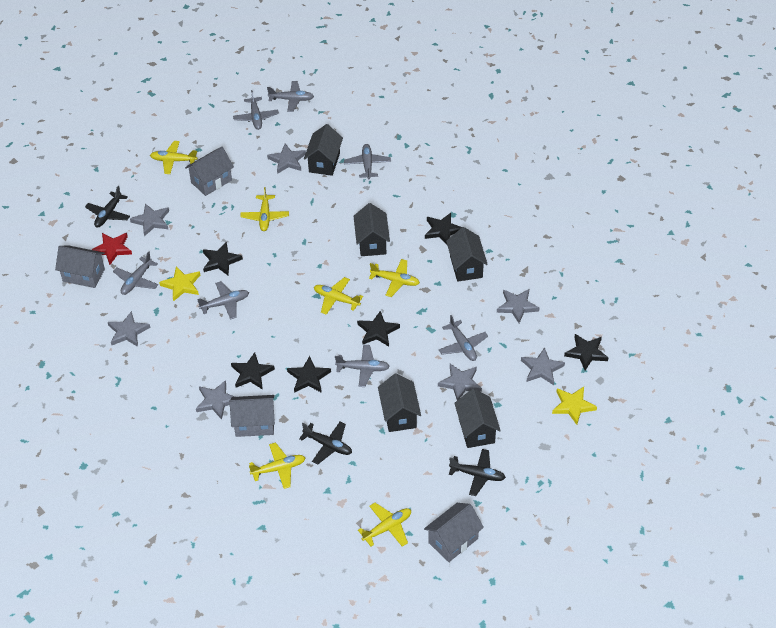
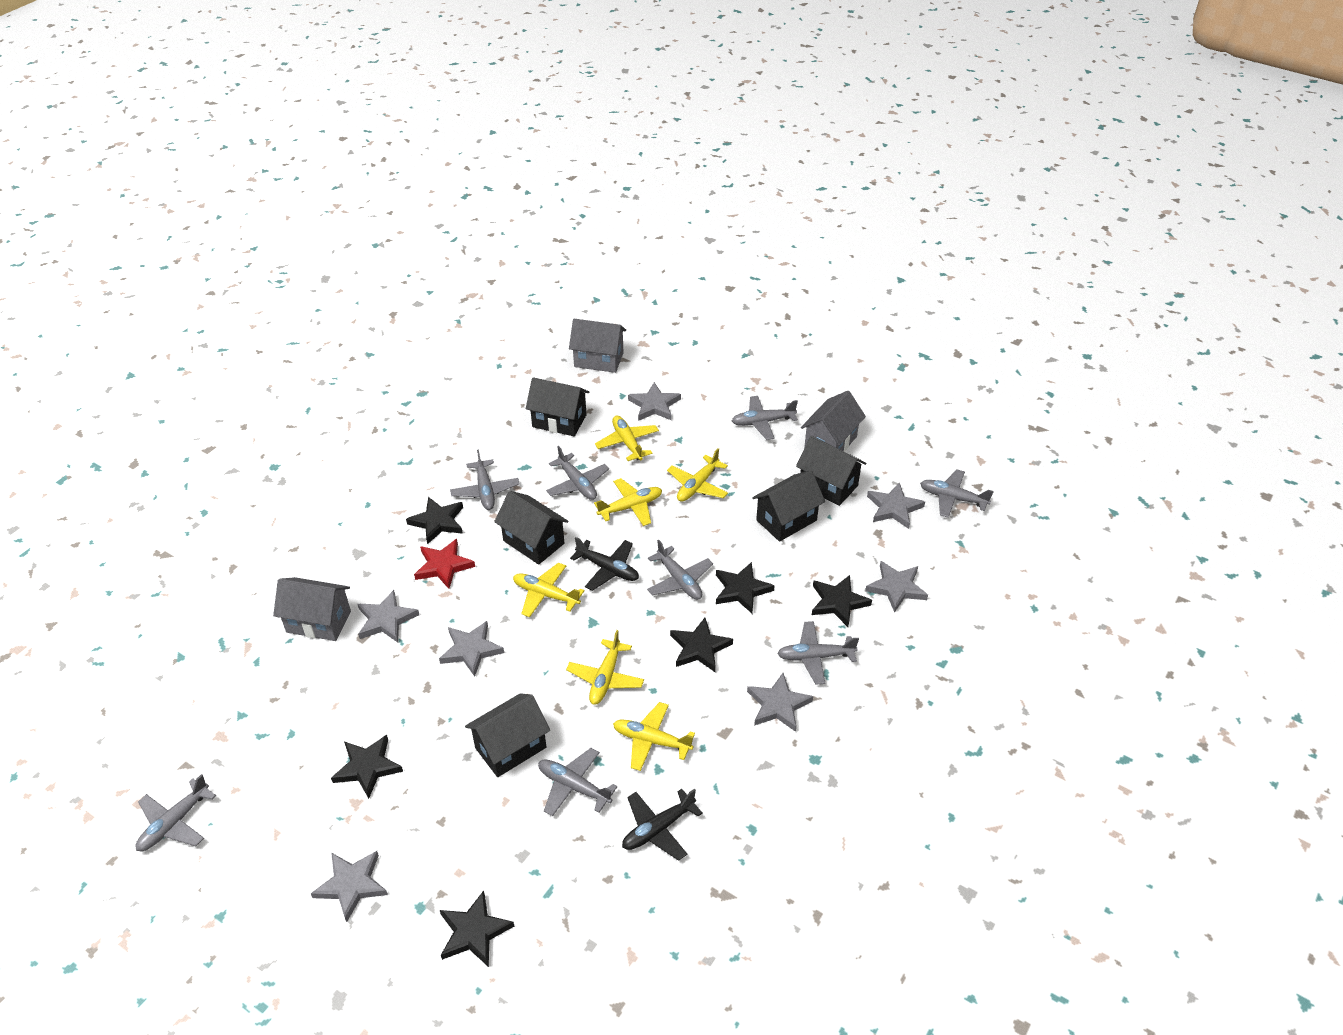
black plane: [85,186,130,227] [299,422,352,464] [449,449,506,496] = 3 -> [570,537,639,591] [622,789,703,861] = 2
grey house: [55,246,105,288] [185,147,234,196] [230,395,275,437] [424,503,484,562] = 4 -> [273,577,351,641] [569,319,626,373] [801,390,866,452] = 3
grey plane: [113,252,158,295] [198,281,249,320] [233,90,279,130] [267,81,314,112] [335,345,390,387] [344,144,391,179] [439,315,488,361] = 7 -> [135,774,216,851] [450,449,520,510] [538,748,618,816] [546,446,609,500] [647,540,713,600] [732,396,798,440] [777,621,859,685] [920,469,994,518] = 8
yellow star: [159,266,200,302] [552,387,597,425] = 2 -> none = 0

